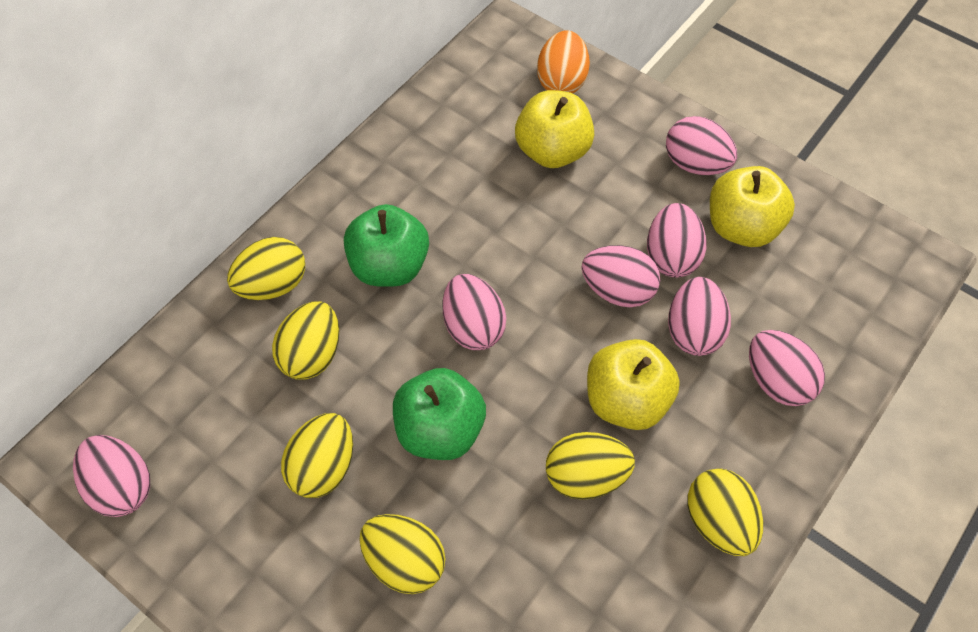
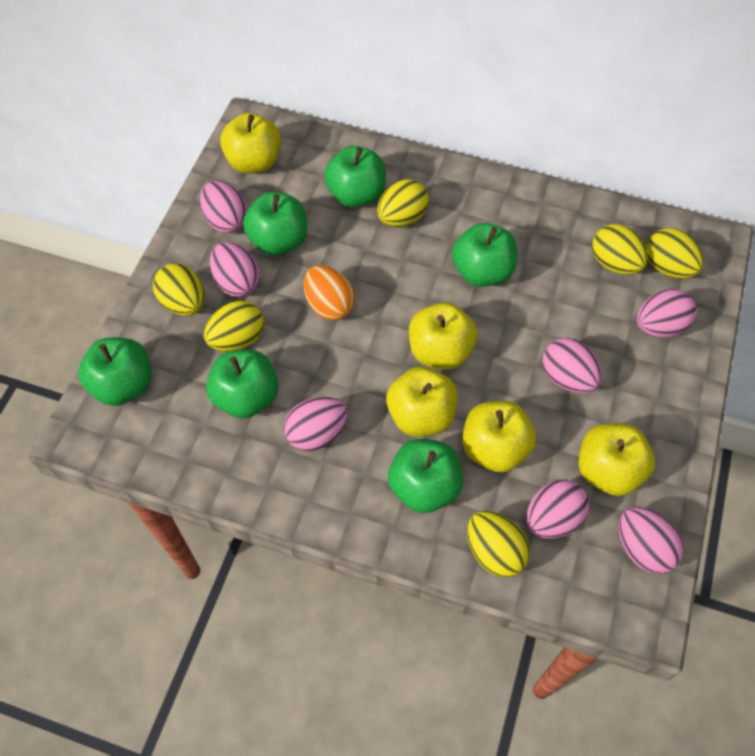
green apple: [344,204,429,287] [393,368,486,460] = 2 -> [78,338,151,406] [206,349,278,419] [243,192,307,255] [324,146,386,207] [388,439,463,513] [452,223,517,287] = 6
yellow apple: [515,90,594,168] [587,339,680,430] [710,166,795,247] = 3 -> [220,113,281,173] [386,366,458,436] [409,302,478,370] [462,401,536,473] [579,423,655,496] = 5

